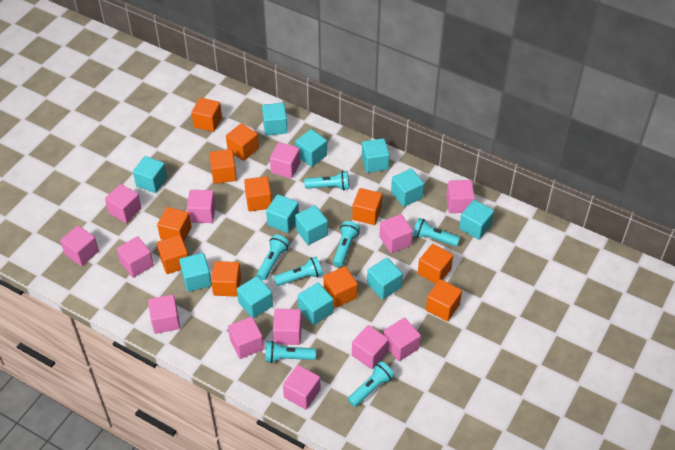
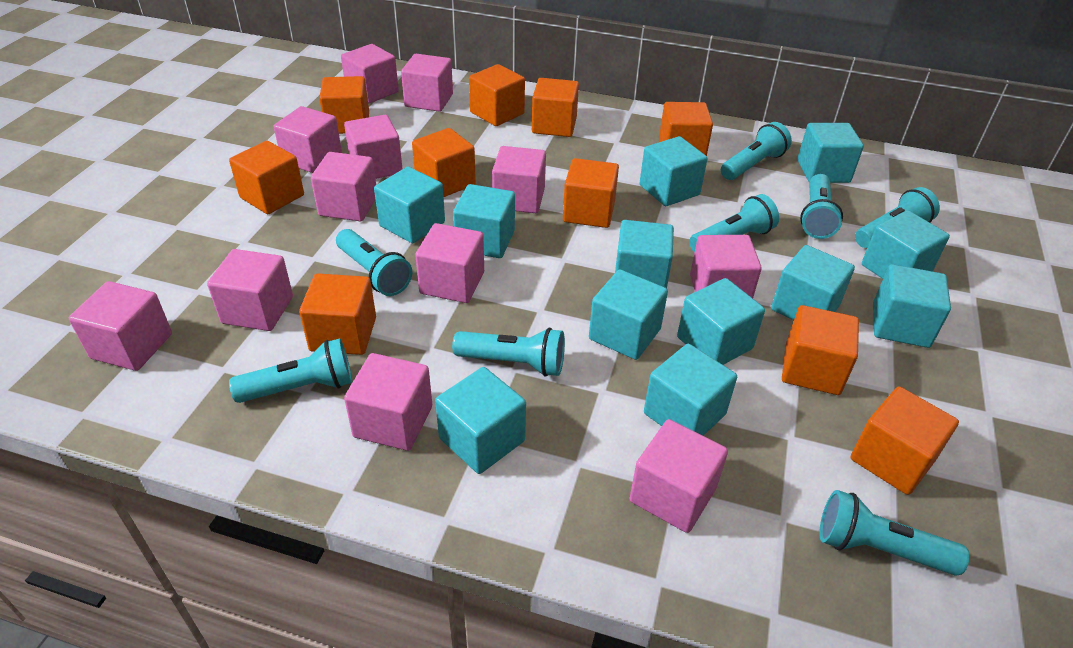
orange cube: [157,207,191,242] [157,235,188,274] [191,97,222,132] [209,149,237,184] [211,261,241,297] [226,123,259,161] [244,176,272,211] [323,266,358,307] [352,188,382,225] [418,244,453,284] [426,279,462,321] = 11 -> [229,141,304,214] [299,273,376,355] [319,76,369,134] [412,128,476,197] [469,64,525,126] [532,78,579,137] [563,158,619,228] [659,102,713,156] [782,305,859,395] [850,387,959,495] = 10
pink cube: [60,225,99,266] [105,184,142,223] [117,236,154,278] [148,295,180,334] [187,190,216,223] [228,316,264,359] [270,142,300,179] [273,309,302,345] [283,365,321,410] [352,325,389,369] [379,214,413,253] [384,318,421,361] [446,180,475,213] = 13 -> [69,281,172,371] [207,249,293,331] [274,106,342,173] [311,152,376,221] [341,44,399,104] [344,115,403,179] [344,353,432,451] [401,54,453,112] [415,223,484,303] [492,146,546,213] [629,419,728,533] [690,235,762,298] = 12
turquoise flashlight: [257,235,290,280] [265,341,316,363] [274,257,323,286] [304,171,349,190] [333,221,360,267] [348,361,395,407] [413,218,460,247] = 7 -> [229,338,352,403] [336,229,412,296] [452,328,565,377] [689,194,779,253] [721,122,792,180] [800,174,843,239] [819,490,970,576] [855,187,940,248] = 8

